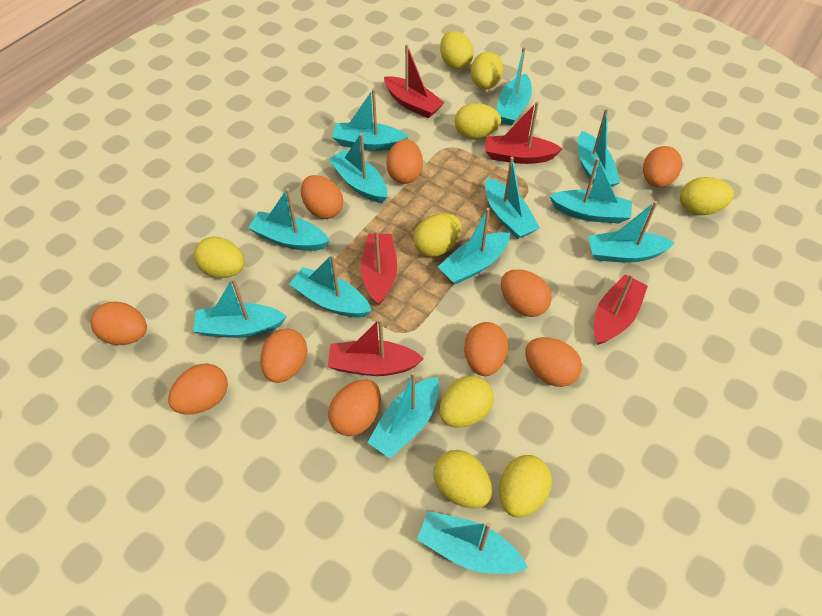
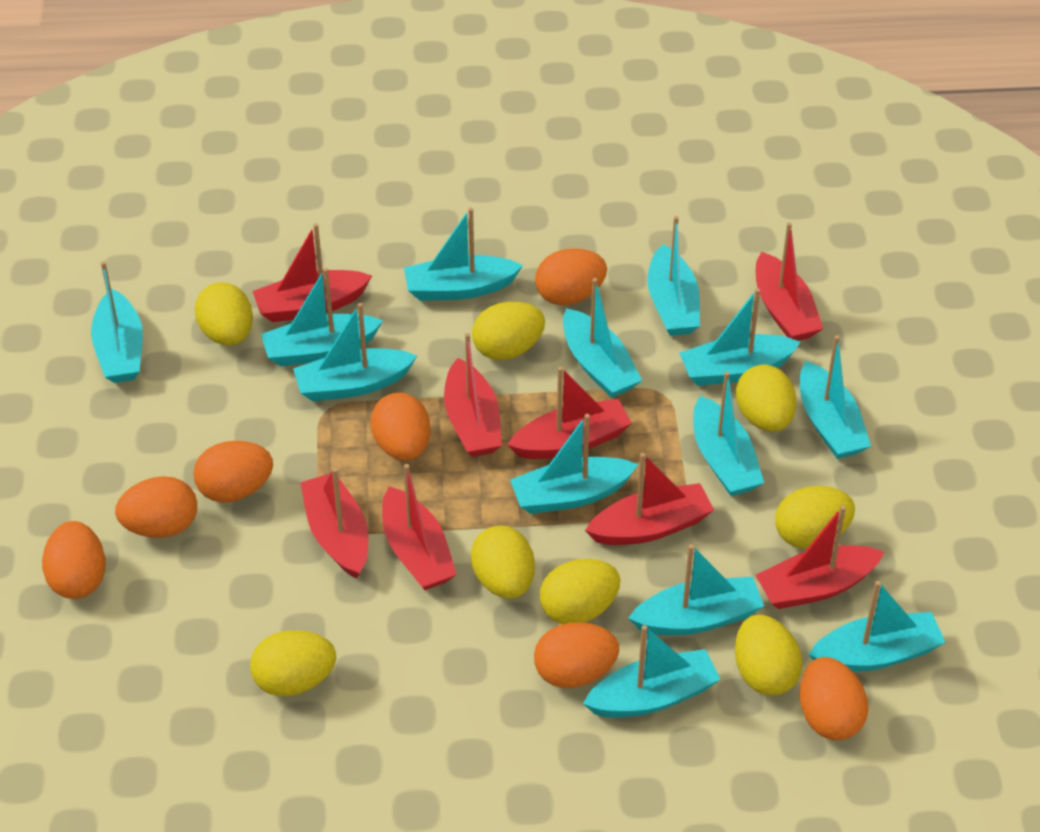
orange egg: [91,302,147,345] [168,363,228,415] [260,329,307,383] [301,175,343,219] [328,379,381,436] [386,139,423,184] [464,322,508,376] [501,269,552,317] [525,337,582,387] [643,146,682,188] = 10 -> [42,521,106,599] [115,476,197,538] [193,441,273,503] [371,393,431,461] [534,622,619,688] [535,248,607,306] [800,657,868,740] = 7
red boat: [328,318,424,376] [361,230,397,305] [384,44,445,118] [485,102,562,164] [594,274,648,345] = 5 -> [253,223,372,323] [300,468,368,579] [382,464,457,590] [444,333,502,457] [507,366,632,459] [585,453,714,545] [756,222,823,341] [756,505,885,609] = 8
yellow egg: [194,237,245,278] [413,213,461,257] [434,450,492,508] [439,376,494,428] [440,31,474,70] [454,103,501,139] [471,52,503,89] [499,455,552,518] [680,177,734,215] = 9 -> [195,282,253,346] [250,630,336,696] [471,525,535,598] [472,302,545,360] [540,559,620,625] [735,615,803,696] [736,364,796,432] [775,486,855,549] = 8

